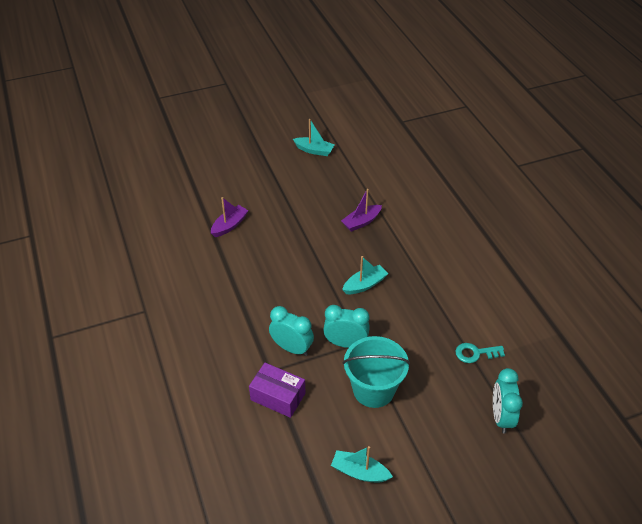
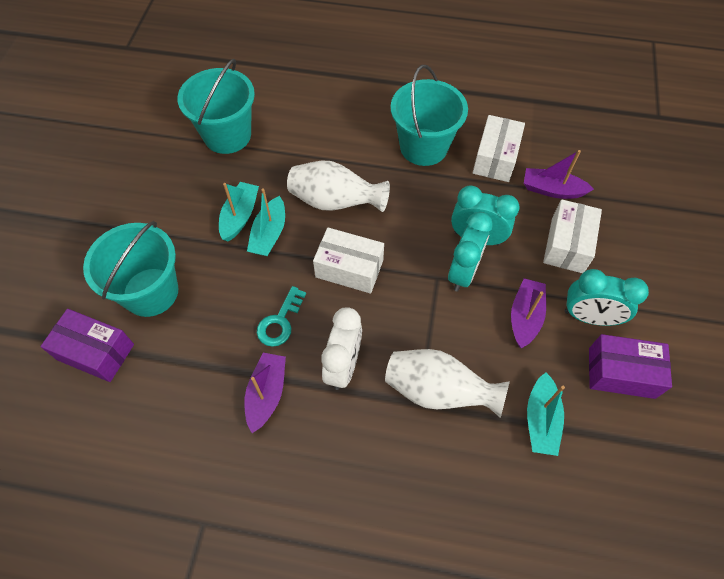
purple boat: [211,197,249,237] [341,189,382,232] = 2 -> [244,353,286,433] [511,278,546,348] [524,150,594,199] = 3
purple box: [249,363,305,418] = 1 -> [40,309,134,382] [589,334,672,399] = 2
turquoise bucket: [343,336,410,408] = 1 -> [83,221,178,317] [177,58,255,154] [391,65,468,166] = 3
white box: none = 0 -> [313,227,384,294] [473,115,525,182] [543,199,602,273] = 3
white clock: none = 0 -> [321,307,362,390] = 1
white vase: none = 0 -> [287,161,390,212] [385,349,510,418] = 2

